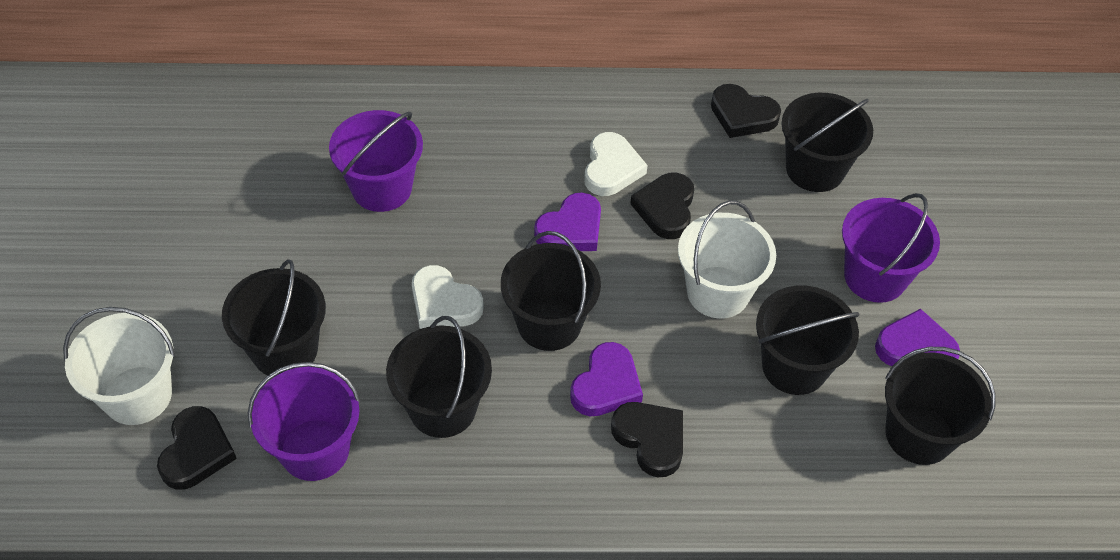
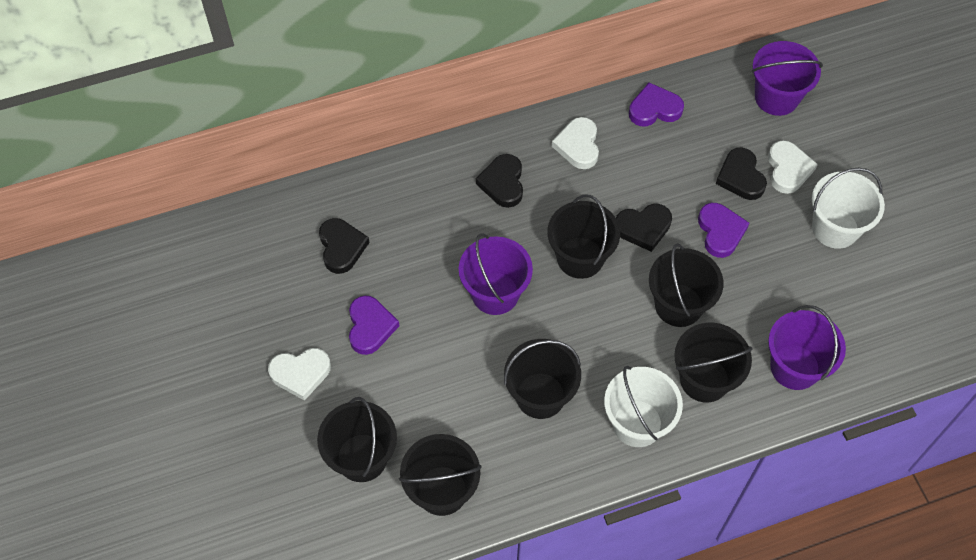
white heart: [412,265,484,329] [584,132,648,196] = 2 -> [268,348,331,401] [552,117,599,169] [768,140,818,194] = 3

